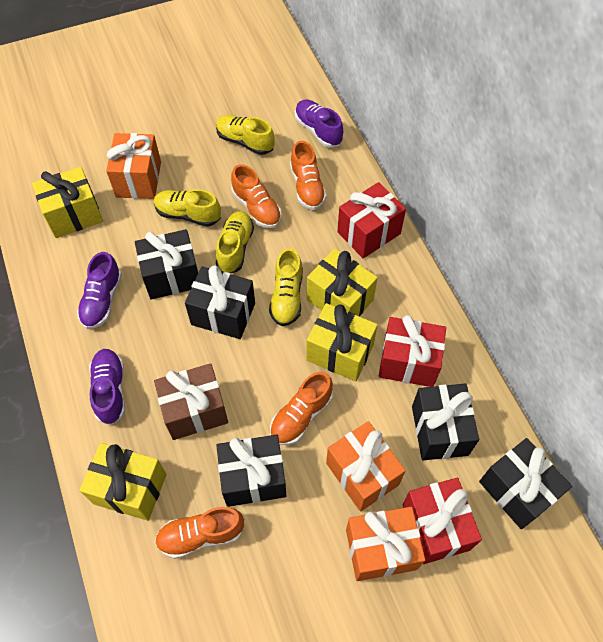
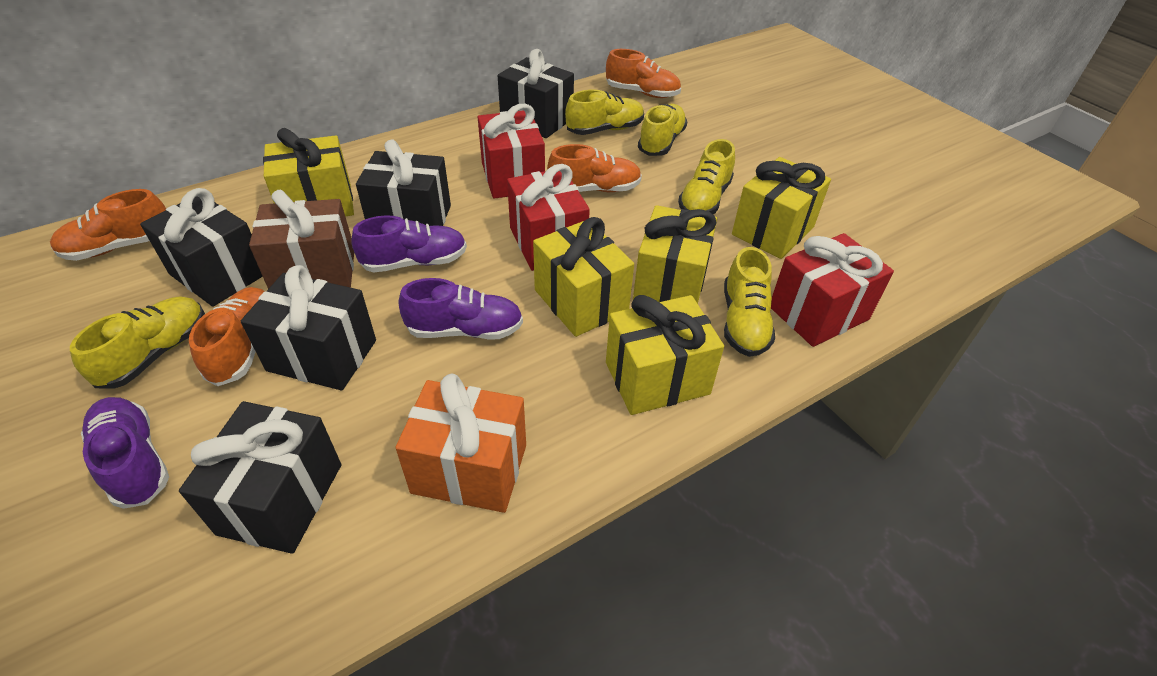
orange gift: [106,133,161,199] [326,421,406,512] [346,507,425,581] = 3 -> [396,373,526,513] = 1
yellow gift: [32,167,103,238] [79,443,167,521] [306,303,378,381] [307,248,378,317] = 4 -> [263,128,354,217] [533,217,634,337] [606,295,724,415] [633,205,717,304] [732,157,831,259] = 5
yellow shoe: [154,189,221,227] [216,115,275,155] [216,211,254,274] [269,248,303,326] = 4 -> [70,296,205,389] [565,90,644,135] [638,104,687,156] [678,139,735,214] [724,247,775,357] = 5

